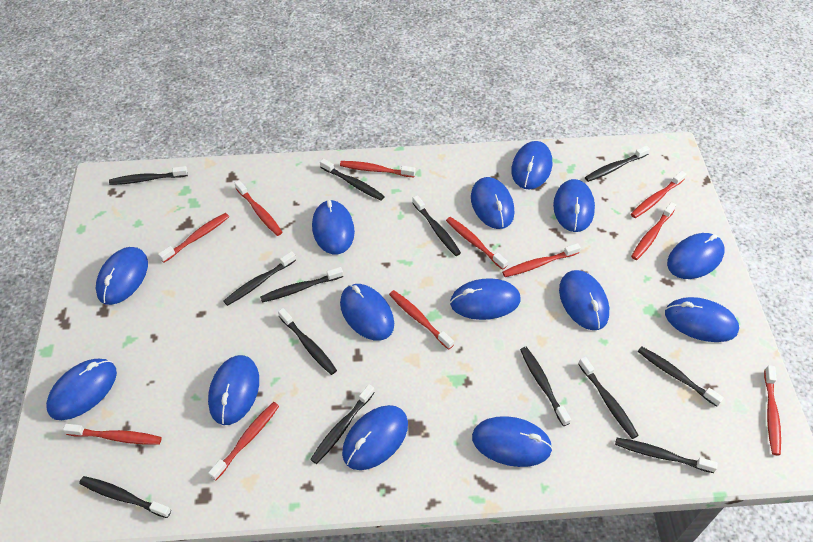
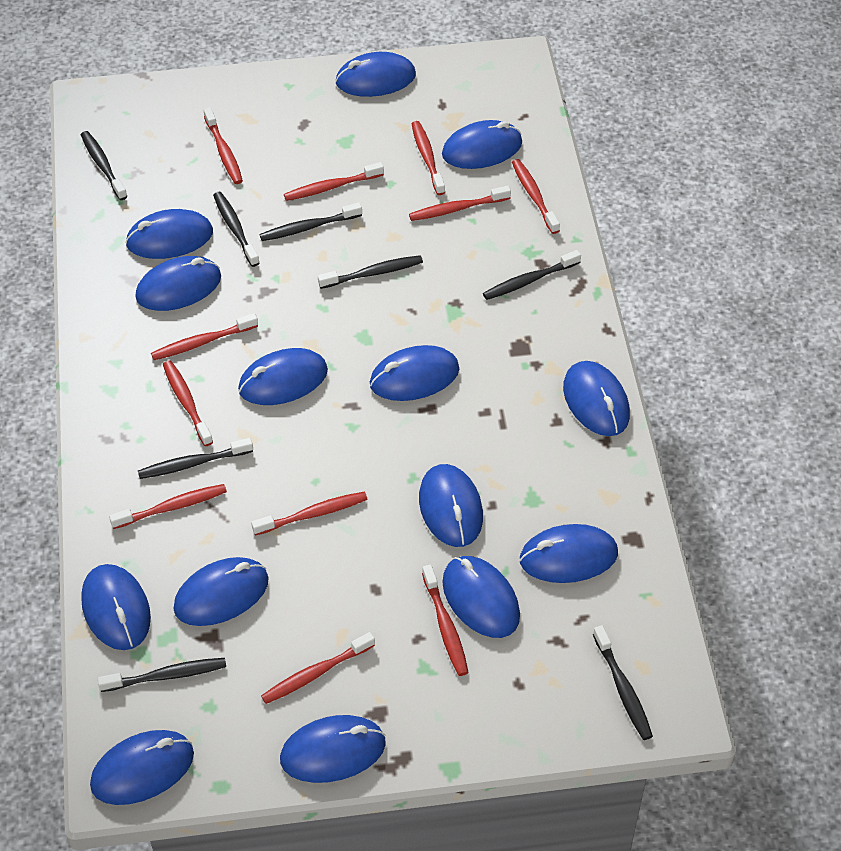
black toothbrush: [79,476,171,518] [109,166,188,185] [224,251,296,306] [260,267,343,303] [278,308,337,375] [310,384,375,464] [320,159,385,200] [412,195,461,256] [520,347,571,426] [578,357,639,439] [585,145,650,182] [615,438,718,473] [638,347,724,407] = 13 -> [81,131,128,200] [98,658,226,692] [138,438,253,479] [213,192,259,267] [259,203,362,241] [318,255,423,289] [483,250,581,300] [593,625,653,740] = 8

